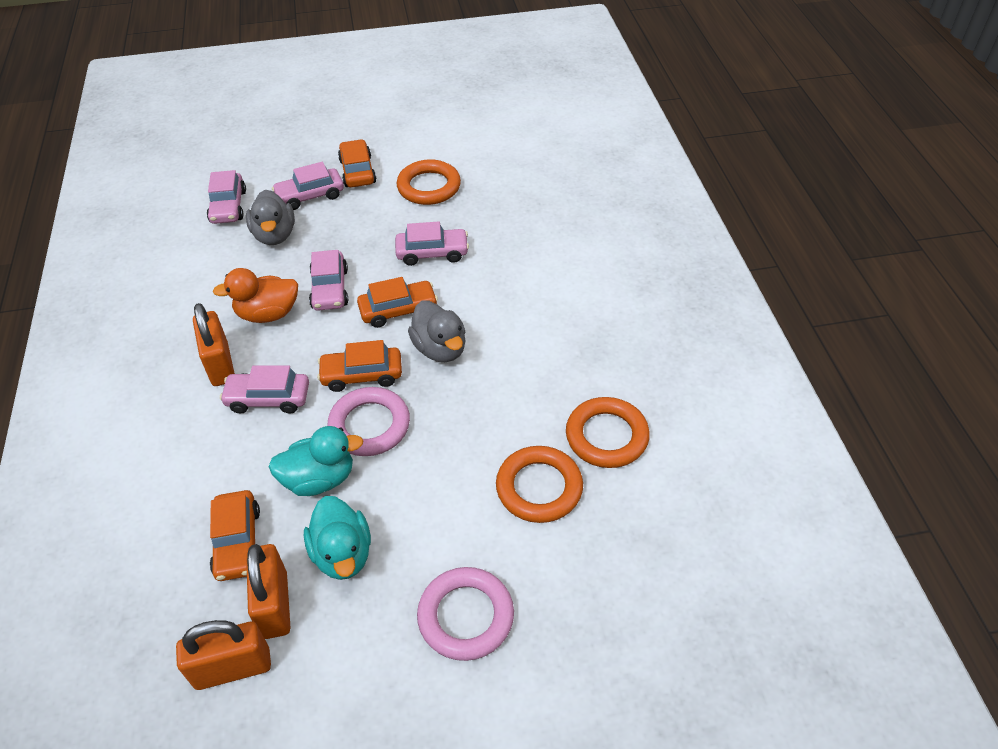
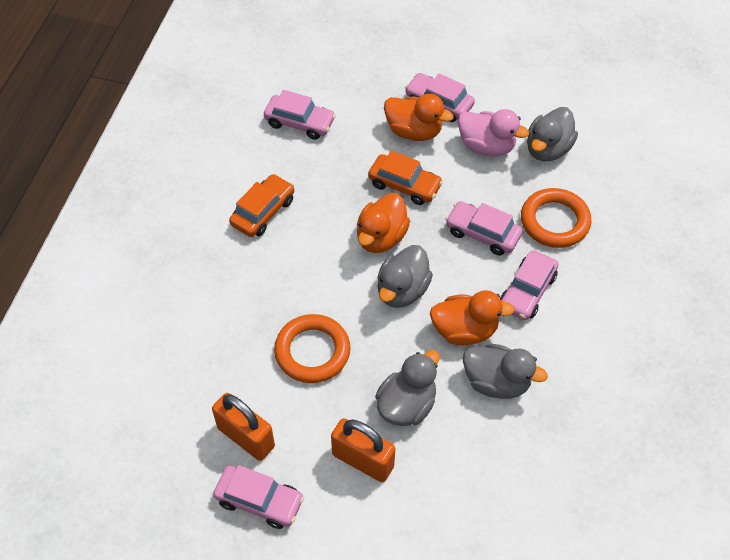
grey duck: [246,190,295,245] [408,300,466,362] = 2 -> [375,350,440,426] [377,245,433,308] [463,344,548,399] [527,107,578,161] = 4
orange car: [210,490,260,581] [317,340,402,392] [338,139,376,188] [357,277,438,328] = 4 -> [229,174,294,237] [368,150,443,205] = 2
orange duck: [213,268,298,323] = 1 -> [357,193,410,253] [384,94,454,141] [430,290,515,345] = 3
orange padlock: [176,620,271,690] [193,303,235,386] [246,544,291,639] = 3 -> [212,393,275,461] [331,418,395,482] = 2
orange ring: [397,159,461,205] [496,446,583,523] [566,397,650,468] = 3 -> [274,314,351,383] [521,188,591,248] = 2
pink duck: none = 0 -> [458,109,529,156] = 1
pink ring: [328,387,410,456] [417,567,514,661] = 2 -> none = 0
turquoise duck: [268,426,364,496] [304,496,371,580] = 2 -> none = 0

